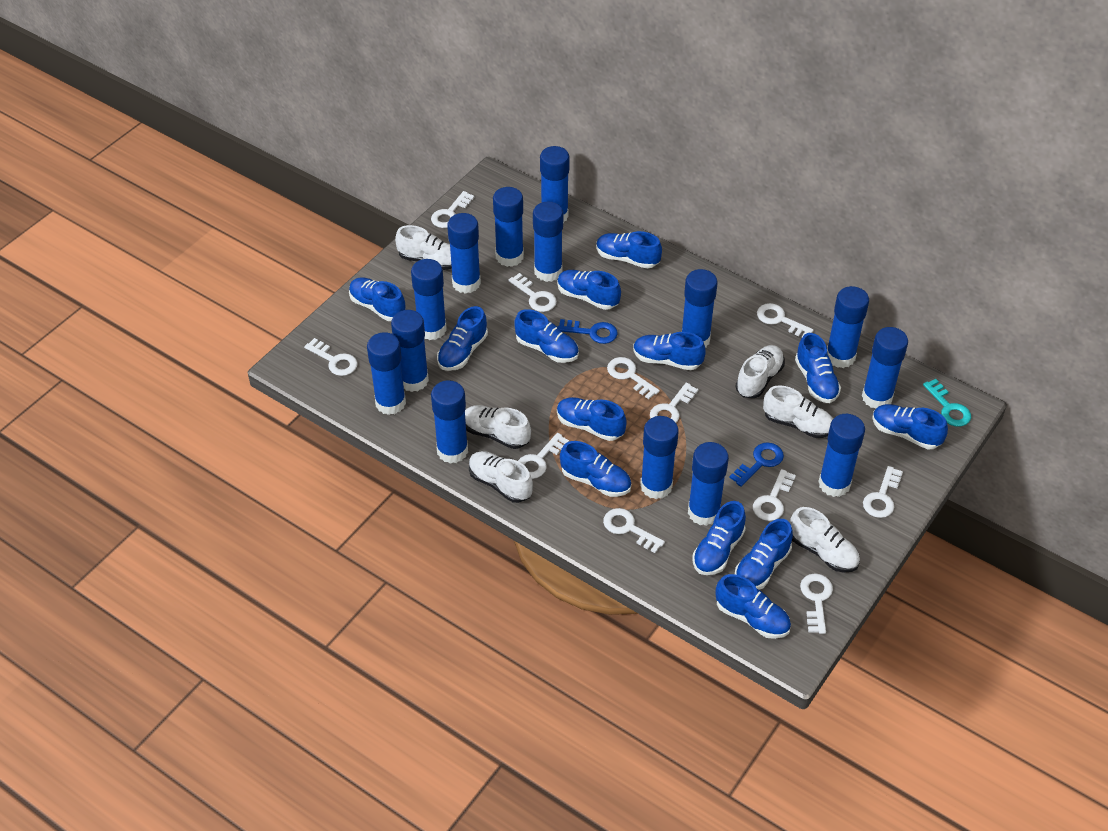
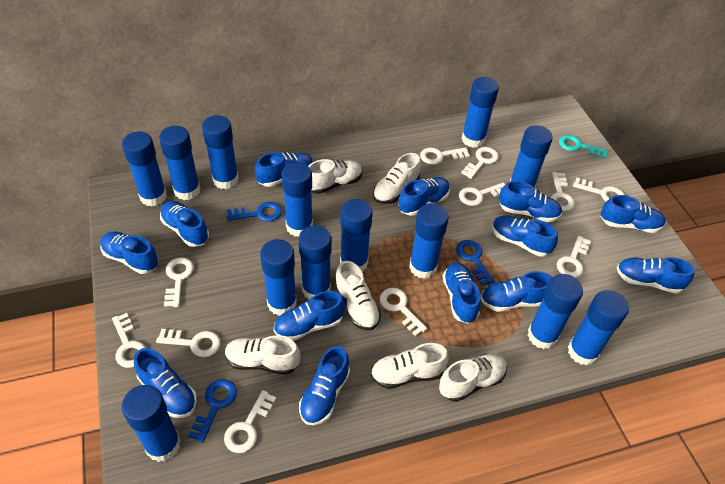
blue glue stick: [367,332,406,415] [391,310,429,392] [411,259,447,340] [431,380,468,464] [447,213,481,294] [493,187,524,267] [533,201,563,282] [540,146,570,223] [640,416,679,499] [682,269,718,348] [688,442,729,526] [818,414,865,497] [827,286,869,368] [862,327,908,409] = 14 -> [122,131,167,206] [122,385,181,462] [159,126,201,200] [202,115,239,189] [260,239,297,316] [282,162,313,237] [299,225,332,300] [340,199,373,272] [409,204,449,279] [461,77,499,148] [510,125,553,188] [527,274,583,349] [568,290,629,365] = 13
blue key: [557,319,618,344] [729,442,784,487] = 2 -> [188,379,237,443] [227,202,282,222] [456,240,495,286] = 3

